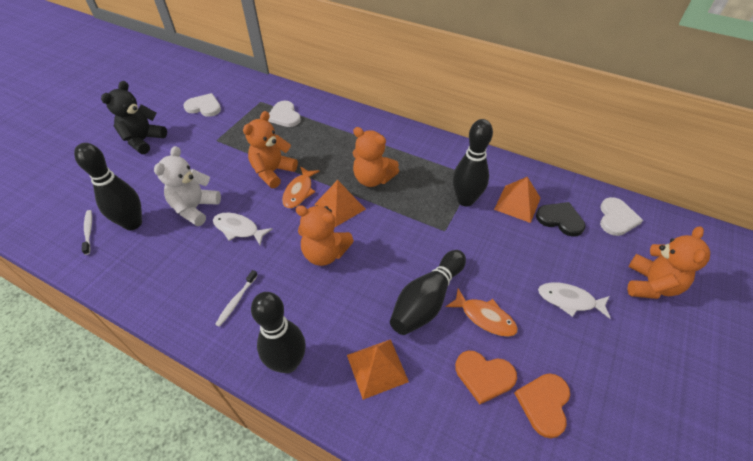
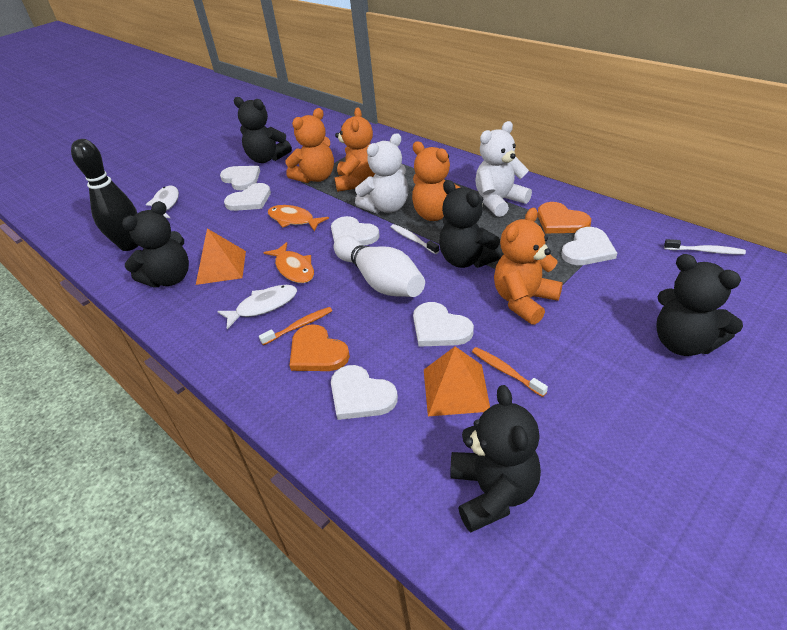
black bowling pin: [74,143,142,230] [251,292,306,373] [390,250,466,335] [453,119,493,207] = 4 -> [71,139,139,251] = 1
black heart: [536,202,585,237] = 1 -> none = 0
black teddy bear: [101,81,167,154] = 1 -> [122,201,189,287] [234,97,292,163] [439,180,504,268] [450,385,541,533] [656,254,743,356] = 5
orange pyramid: [314,180,366,227] [347,339,409,400] [494,177,541,223] = 3 -> [196,228,246,285] [424,346,490,416] = 2
orange toothbrush: none = 0 -> [259,307,332,345] [472,347,548,397] = 2
white bowling pin: none = 0 -> [334,235,425,297] = 1
white heart: [183,93,221,117] [268,101,301,127] [600,197,643,236] = 3 -> [220,166,260,190] [224,183,271,211] [331,216,380,245] [331,365,398,420] [413,302,474,347] [561,227,617,265] = 6
white teddy bear: [154,146,221,226] = 1 -> [355,133,409,214] [475,121,532,217] = 2

